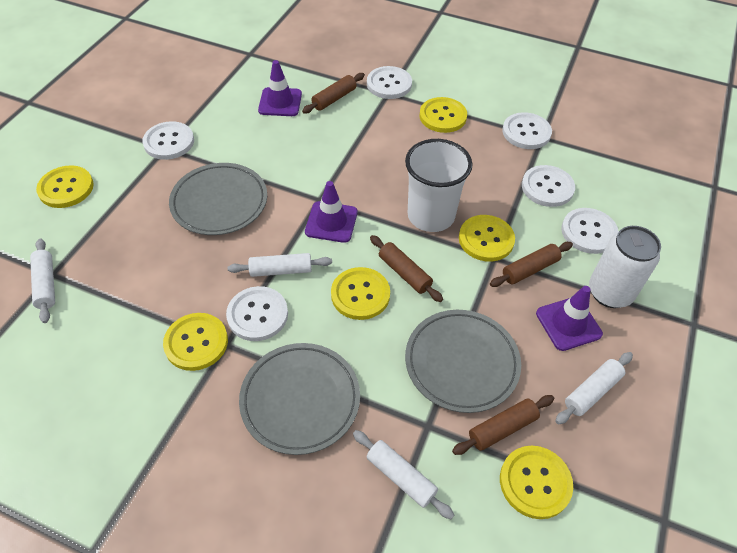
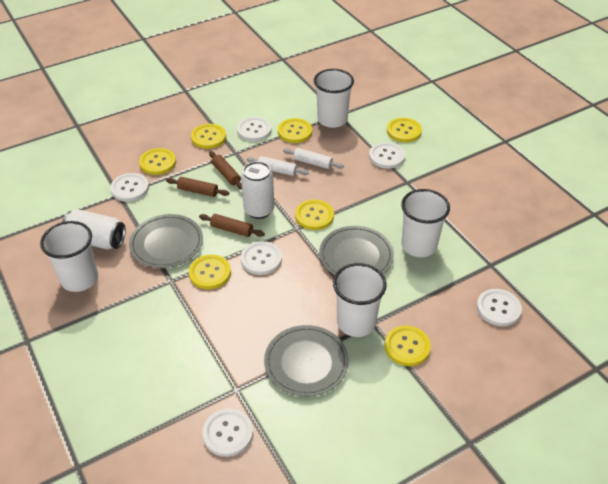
brown rolling pin: [302,73,365,113] [370,235,443,302] [452,395,554,455] [490,242,573,287] = 4 -> [166,177,229,197] [199,214,265,237] [209,151,242,189] = 3
purple traffic cone: [258,60,302,116] [305,181,358,243] [536,286,603,351] = 3 -> none = 0
white can: [589,226,661,308] = 1 -> [62,209,126,250] [241,161,274,219] = 2
white cup: [405,139,472,232] = 1 -> [40,221,98,292] [314,69,354,128] [333,263,387,337] [401,189,450,257] = 4
white rolling pin: [30,238,55,323] [228,253,332,277] [353,430,454,519] [555,352,633,424] = 4 -> [246,156,309,176] [283,148,344,169] = 2
yellow button: [36,165,94,208] [163,313,228,371] [331,267,390,320] [419,97,467,133] [459,215,515,262] [500,446,573,519] = 6 -> [139,148,176,175] [189,255,231,289] [191,124,226,149] [278,118,312,143] [295,200,334,230] [384,326,431,366] [387,118,422,142] = 7

